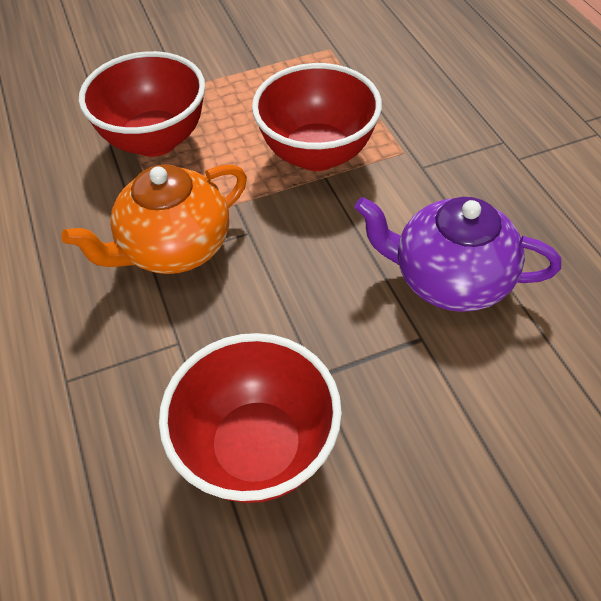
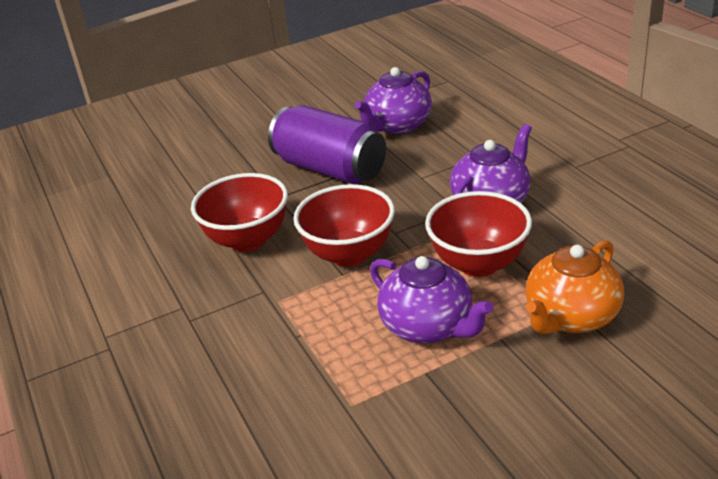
purple can: none = 0 -> [268,105,386,184] = 1
purple teapot: [354,197,561,312] = 1 -> [355,67,432,134] [370,256,494,344] [450,124,532,203] = 3

